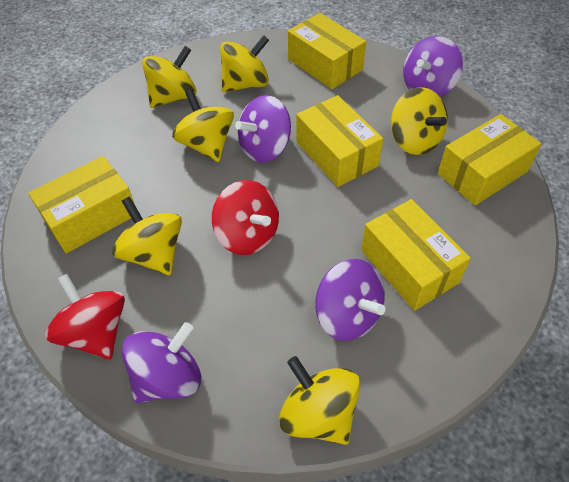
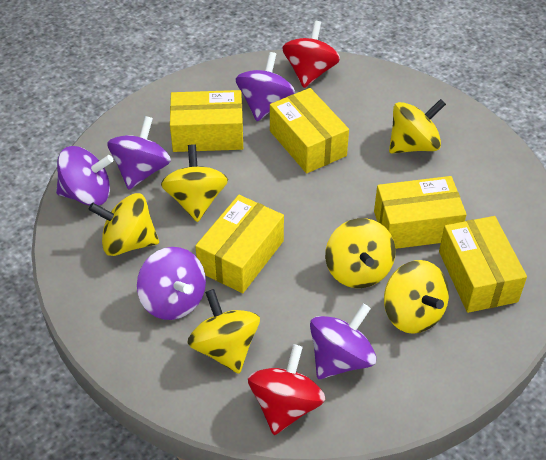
purple spinning top: [121,322,201,403] [235,95,291,163] [315,259,386,341] [403,36,463,97] = 4 -> [56,146,113,206] [107,116,171,190] [137,247,206,320] [235,52,295,121] [310,303,377,379] = 5

